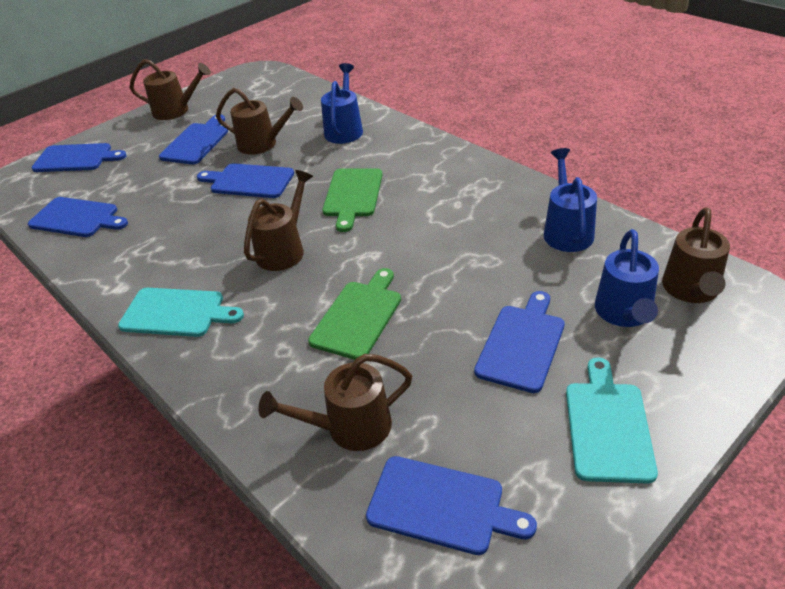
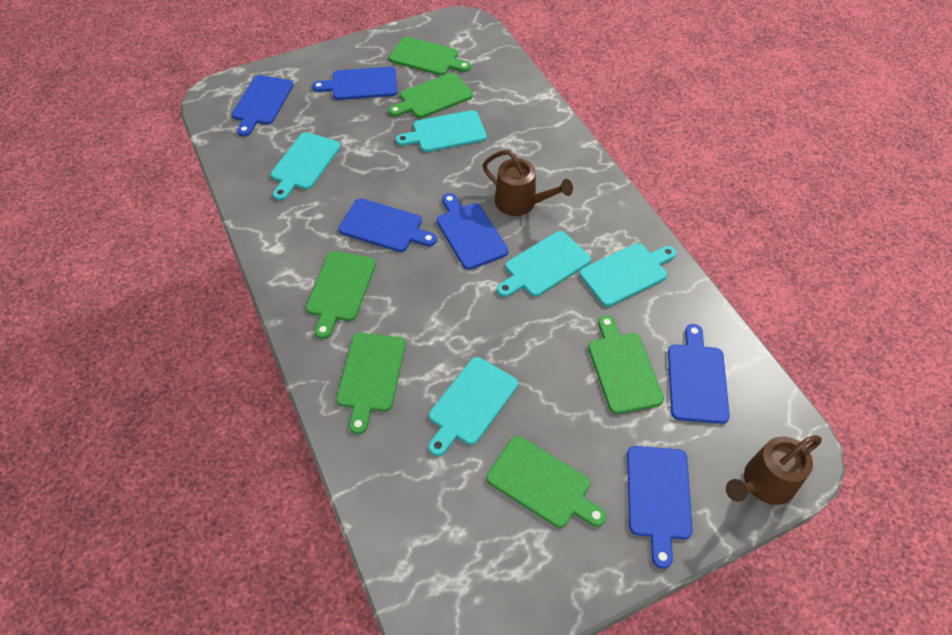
blue watering can: [321,63,363,144] [544,148,597,252] [595,229,659,327] = 3 -> none = 0
brown watering can: [130,59,211,120] [216,88,303,155] [244,170,313,271] [258,354,412,451] [662,207,730,303] = 5 -> [483,150,573,216] [726,435,822,505] = 2
green cutting board: [308,268,401,360] [323,168,382,232] = 2 -> [306,251,376,339] [336,333,406,434] [388,73,473,118] [389,37,471,76] [486,436,606,528] [588,315,664,414] = 6
turquoise cutting board: [118,288,244,337] [566,357,658,484] = 2 -> [271,132,341,201] [396,110,487,152] [428,357,518,456] [497,231,591,297] [579,243,676,307] = 5

